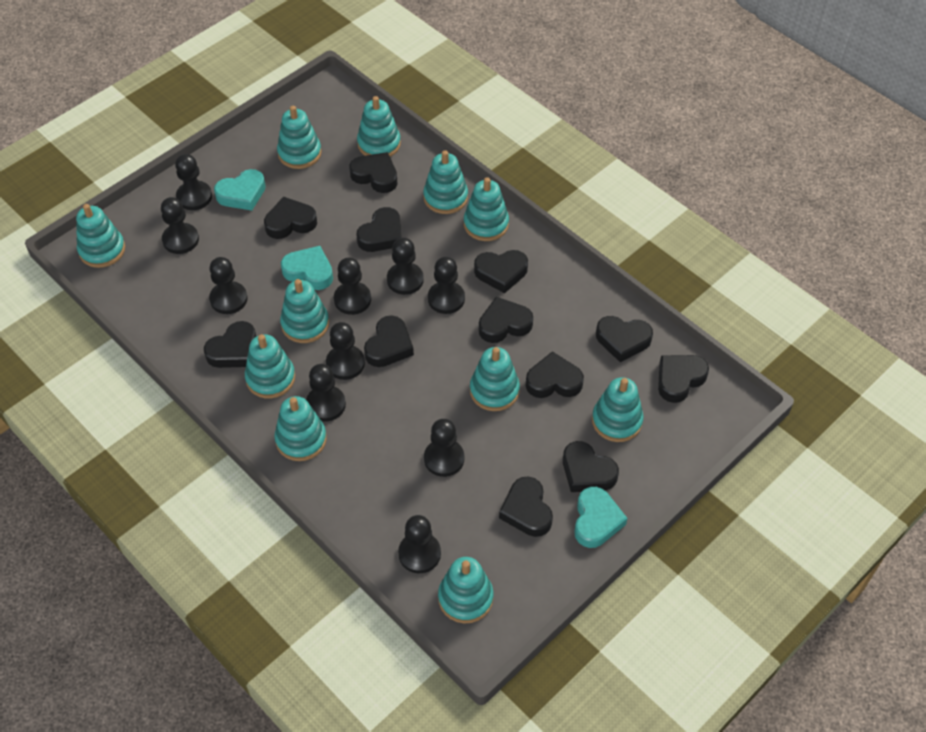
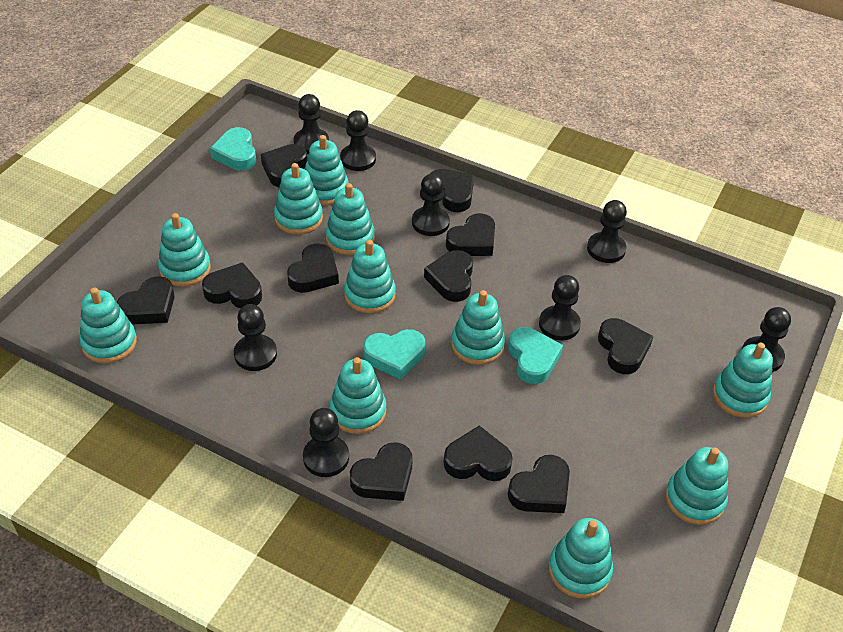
black heart: [204,321,256,368] [264,197,317,239] [349,152,398,193] [357,207,402,252] [364,315,414,367] [474,250,528,293] [479,297,533,343] [499,477,553,537] [526,351,584,398] [563,441,619,492] [596,316,653,362] [658,355,709,403] = 12 -> [117,276,174,324] [202,262,262,309] [261,144,307,187] [287,243,339,293] [350,443,413,501] [424,250,473,302] [430,169,474,212] [443,425,513,481] [446,213,495,256] [508,455,570,513] [598,318,654,374] = 11
black pawn: [161,197,199,254] [175,154,212,210] [209,257,247,314] [306,364,346,422] [326,322,365,380] [334,258,371,315] [387,238,424,295] [398,515,441,573] [424,419,464,477] [428,257,465,314] = 10 -> [234,304,277,371] [294,94,329,154] [303,408,349,477] [340,110,376,171] [412,173,450,236] [539,275,581,340] [587,200,627,263] [741,307,791,372] = 8

